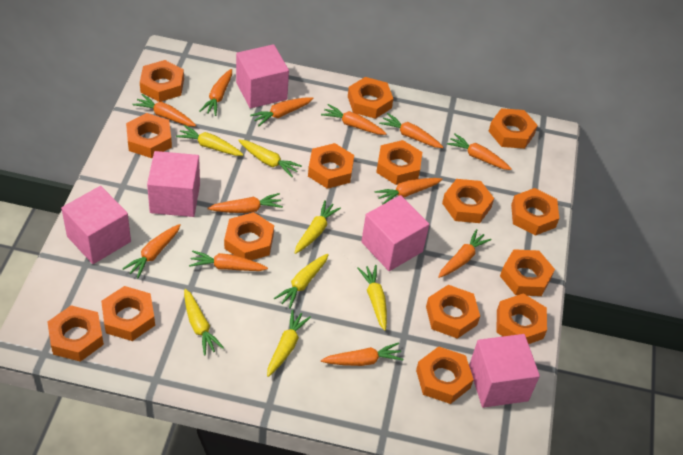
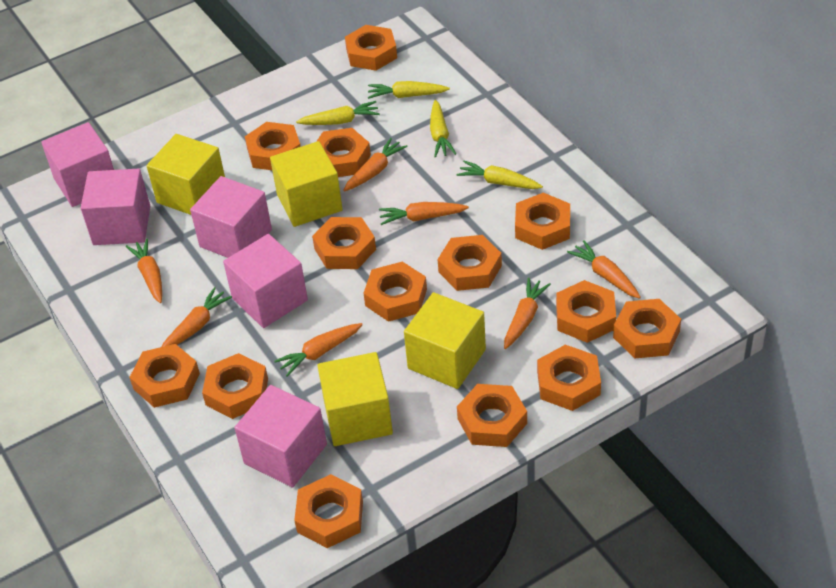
orange carrot: [122,224,181,279] [132,94,196,126] [189,250,268,271] [199,69,232,116] [208,193,283,213] [250,97,314,126] [321,104,387,135] [321,342,403,366] [375,178,443,205] [379,113,443,148] [438,229,492,278] [447,134,512,170] = 12 -> [126,238,162,303] [162,287,232,347] [274,323,363,377] [343,138,408,191] [379,202,469,225] [504,278,551,349] [567,240,641,299] = 7
orange nut: [48,305,104,362] [101,286,155,341] [126,113,172,158] [140,60,184,102] [224,212,274,260] [308,143,354,189] [348,77,393,119] [376,140,422,185] [416,346,474,404] [426,285,480,339] [442,179,494,223] [489,108,538,149] [496,293,547,344] [500,249,555,296] [511,188,559,236] = 15 -> [129,344,200,408] [202,353,268,419] [245,122,301,170] [294,474,363,548] [312,217,376,269] [316,128,371,177] [345,25,397,71] [363,262,427,322] [438,235,502,291] [457,384,527,447] [515,193,570,250] [537,345,601,411] [556,280,616,343] [613,299,681,358] = 14
yellow carrot: [176,125,244,156] [184,289,224,356] [238,139,302,177] [267,310,311,377] [274,254,329,309] [295,200,341,254] [358,265,387,331] = 7 -> [296,101,380,125] [368,81,450,99] [430,100,456,157] [456,161,543,189] = 4
yellow cube: none = 0 -> [147,134,225,215] [270,141,343,227] [317,352,393,446] [404,292,486,389] = 4

